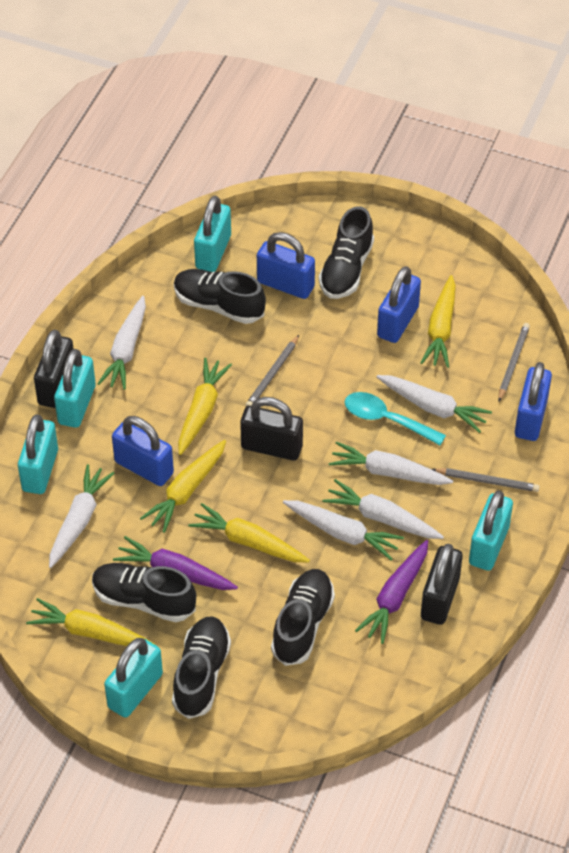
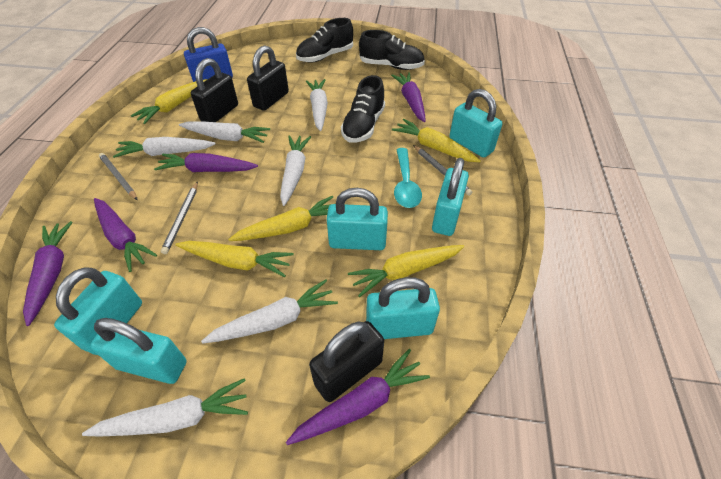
black shoe: [92,563,196,622] [172,616,231,719] [174,269,266,324] [271,569,335,666] [319,206,374,299] = 5 -> [296,18,353,63] [341,75,385,143] [359,30,425,70] = 3
blue padlock: [112,416,174,486] [257,232,315,299] [377,266,421,343] [515,362,552,441] = 4 -> [184,27,233,82] = 1
purple carrot: [113,536,238,590] [355,540,428,644] = 2 -> [23,221,73,326] [94,198,157,272] [154,153,258,172] [286,349,430,445] [391,72,426,122] = 5
turquoise padlock: [18,414,58,494] [54,349,96,428] [104,638,163,718] [194,196,231,272] [469,490,513,571] = 5 -> [54,267,142,355] [90,318,187,384] [327,188,388,250] [366,277,440,339] [432,158,469,236] [449,89,502,158] = 6

